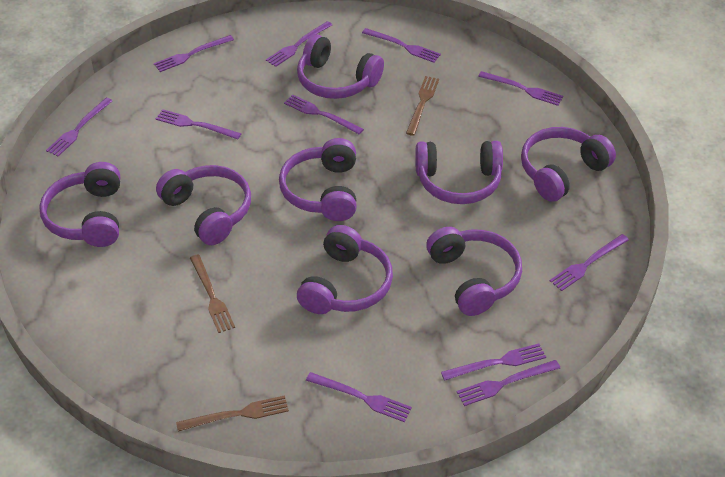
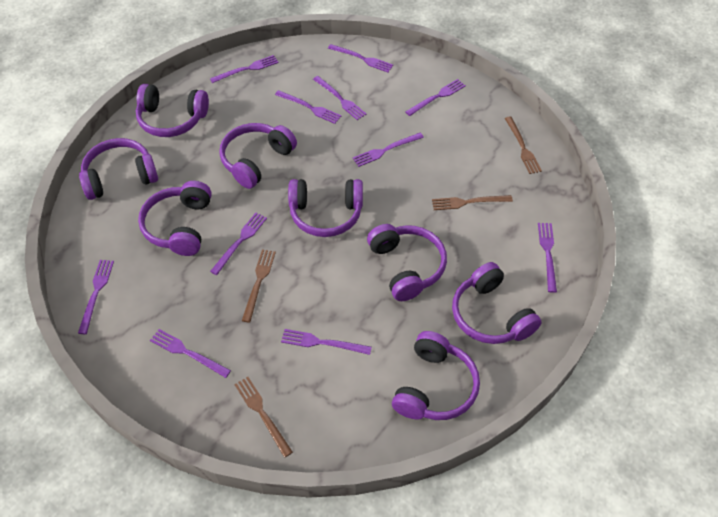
brown fork: [176,395,289,432] [190,254,235,333] [406,76,439,136] = 3 -> [234,377,293,458] [242,249,276,323] [432,195,513,210] [505,116,542,174] = 4

